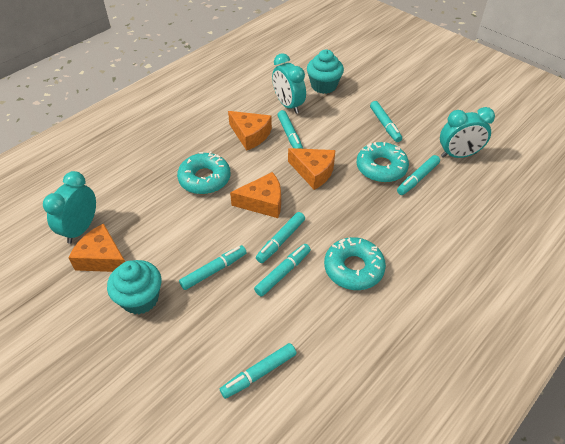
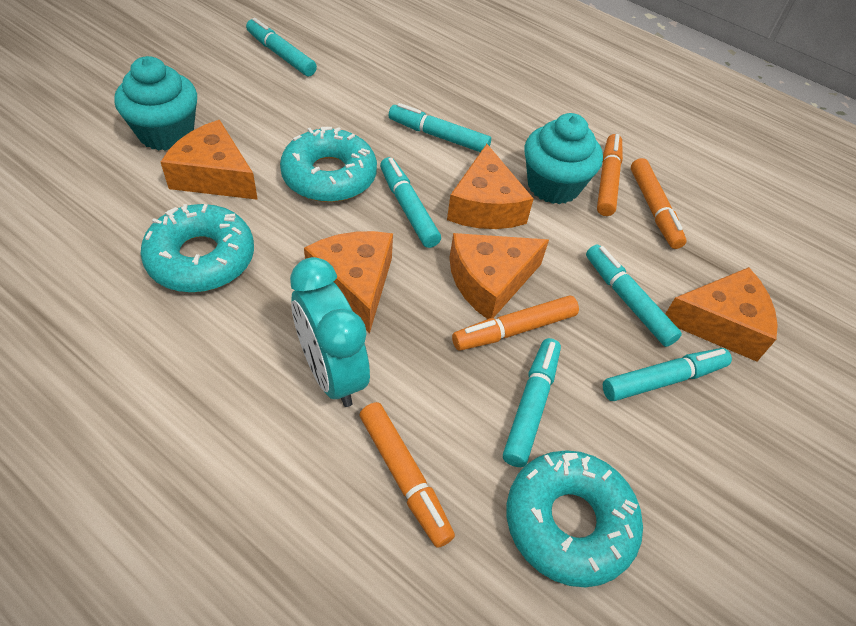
orange cheese: [68,223,125,272] [228,111,272,151] [230,172,281,218] [288,148,335,190] = 4 -> [161,120,258,200] [304,231,393,333] [447,144,534,229] [449,233,549,319] [665,267,778,362] = 5
orange marker: none = 0 -> [359,402,455,548] [452,295,579,351] [597,134,623,216] [631,158,687,249] = 4
turquoise clock: [43,171,96,244] [272,53,306,114] [440,107,495,158] = 3 -> [290,257,370,407] = 1
turquoise marker: [179,245,247,290] [220,343,297,399] [254,244,311,297] [256,212,305,263] [278,110,303,149] [370,101,402,142] [397,155,440,195] = 7 -> [246,18,317,76] [380,157,441,248] [389,103,491,152] [503,338,561,467] [586,245,682,347] [603,348,732,401] = 6

